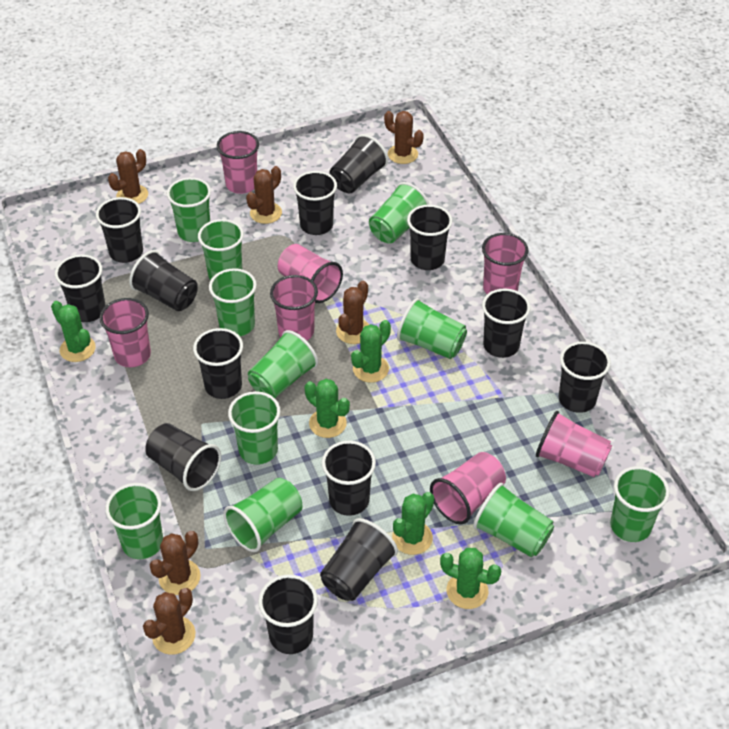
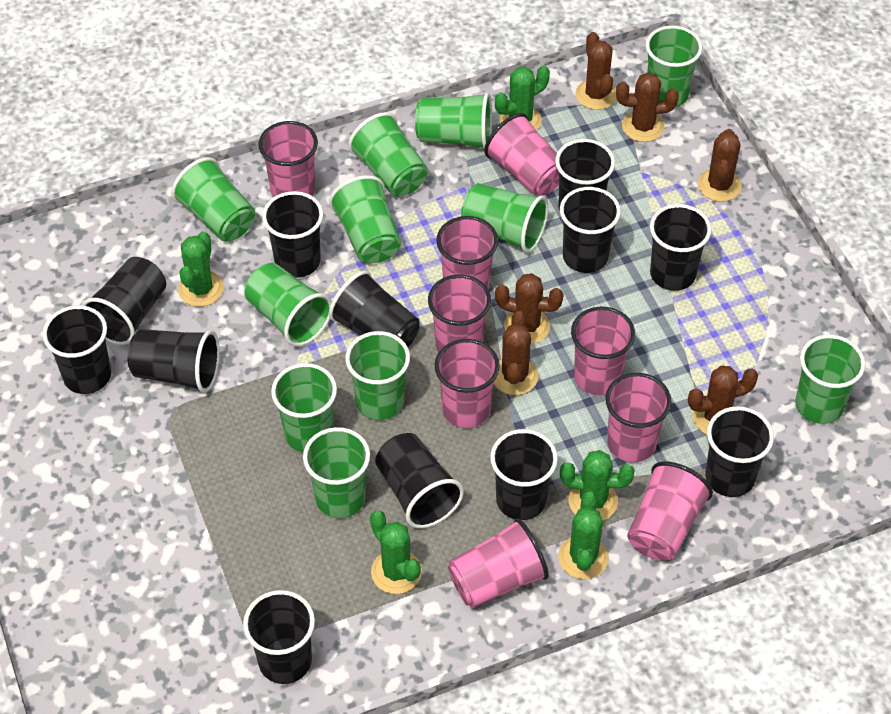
black cup: [55,254,106,322] [96,197,143,263] [129,250,198,311] [145,423,221,491] [193,328,243,399] [258,574,318,654] [293,171,337,235] [320,518,398,601] [322,441,376,516] [329,134,388,193] [407,205,452,270] [482,288,531,358] [559,341,611,413] = 13 -> [43,305,111,394] [82,257,166,345] [128,329,220,393] [243,590,315,684] [262,191,323,278] [329,271,420,347] [375,433,464,528] [490,429,558,520] [555,139,615,211] [560,187,621,273] [650,204,712,291] [705,406,774,497] = 12
pink cup: [100,298,151,367] [217,131,259,194] [270,275,318,341] [278,244,343,303] [430,452,506,524] [482,233,529,294] [536,411,612,477] = 7 -> [259,121,318,197] [428,274,491,353] [435,339,500,428] [436,216,498,290] [448,518,549,608] [484,113,559,196] [571,307,635,395] [605,373,672,463] [627,461,713,561] = 9

